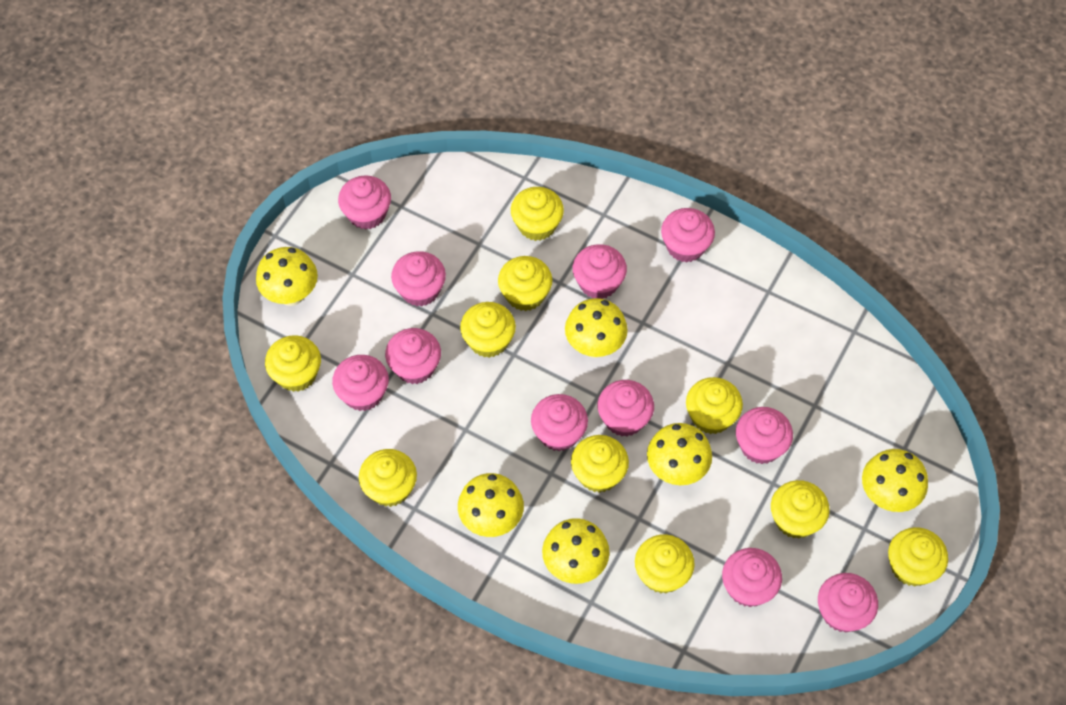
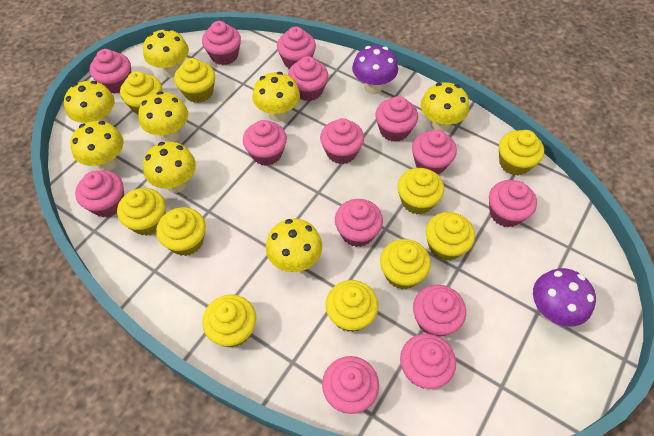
pink cupcake: [332,355,389,411] [338,175,391,230] [385,328,441,384] [391,251,446,307] [531,394,588,451] [573,244,627,299] [598,380,654,437] [661,208,715,263] [722,548,782,607] [736,407,793,464] [818,573,878,633] = 11 -> [75,170,124,217] [90,49,131,94] [202,21,241,65] [243,120,287,166] [277,27,316,69] [288,56,328,101] [320,118,364,164] [322,356,379,414] [335,199,383,247] [375,96,418,142] [400,333,456,389] [412,130,457,174] [413,285,466,337] [489,180,537,227] = 14
purple mushroom: none = 0 -> [352,46,398,94] [533,268,596,326] = 2
yellow mushroom: [256,247,318,306] [458,473,524,537] [542,518,610,584] [565,298,628,358] [647,423,712,485] [862,449,928,512] = 6 -> [64,81,115,123] [70,121,124,171] [139,91,188,142] [143,28,189,78] [143,142,196,193] [252,72,300,122] [266,219,322,272] [421,82,469,132] = 8

